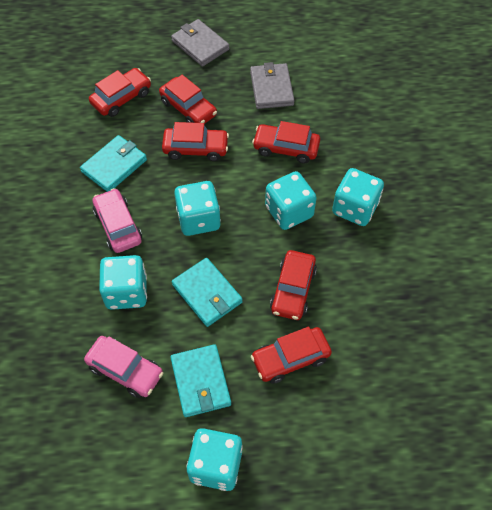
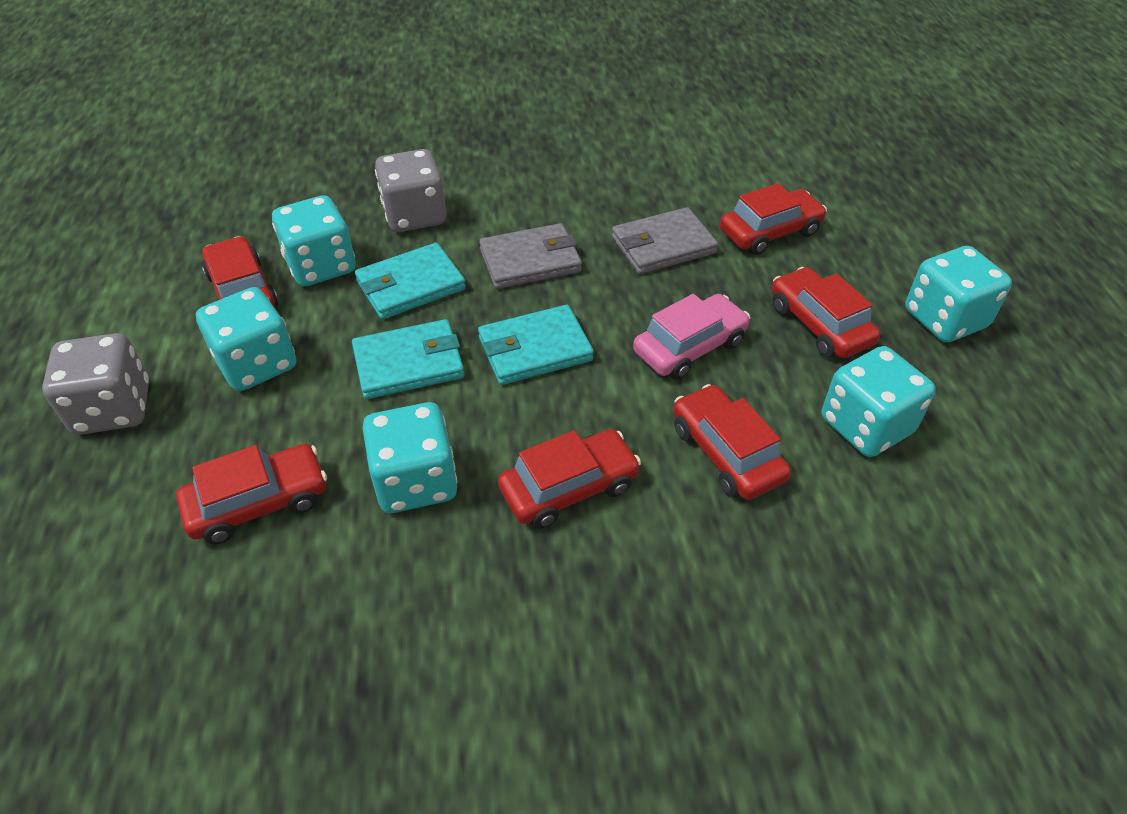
grey dice: none = 0 -> [42,333,149,435] [375,149,446,232] = 2
pink car: [84,336,163,398] [93,188,142,253] = 2 -> [633,294,750,380] = 1

